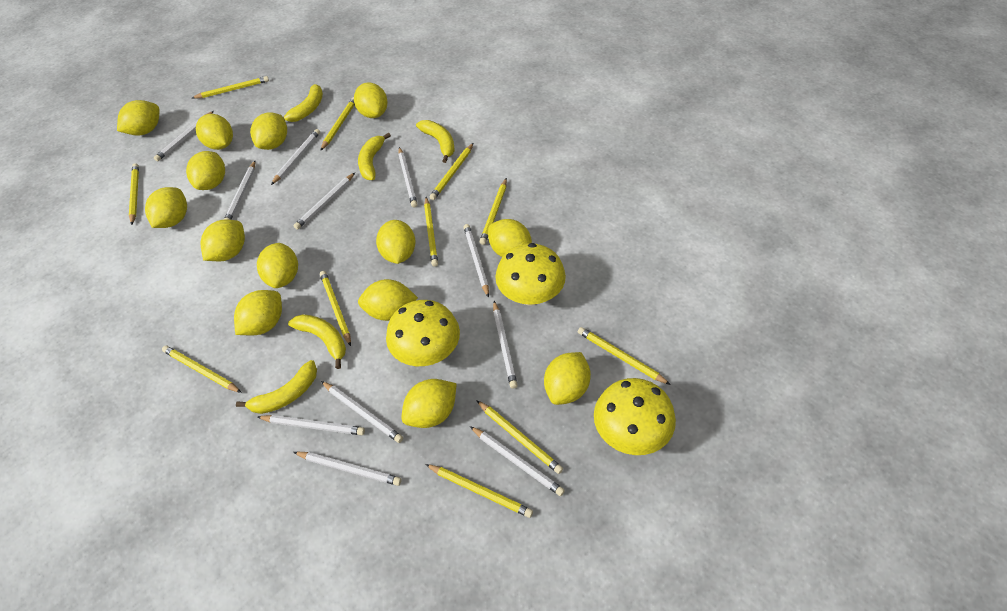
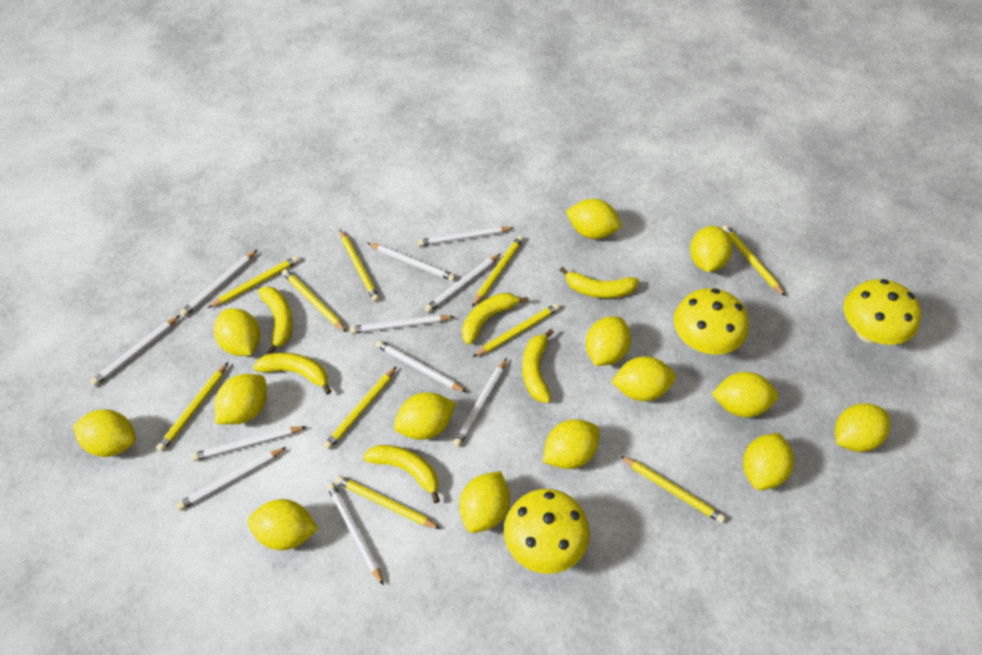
yellow banana: [236,360,317,414] [283,84,323,122] [288,314,346,369] [358,132,391,180] [416,120,455,163] = 5 -> [253,353,332,395] [258,286,293,354] [363,445,440,503] [462,293,528,345] [522,329,554,403] [560,267,639,298] = 6
yellow pencil: [129,163,139,225] [162,345,242,393] [192,76,269,99] [320,271,351,346] [321,97,355,150] [424,197,438,267] [425,464,533,518] [429,143,473,200] [476,400,563,474] [479,178,507,245] [578,327,671,385] = 11 -> [156,362,228,452] [208,256,299,308] [282,269,347,332] [324,366,397,450] [335,475,440,529] [340,230,379,302] [472,235,524,307] [473,303,559,357] [620,456,726,523] [722,225,785,296] = 10

